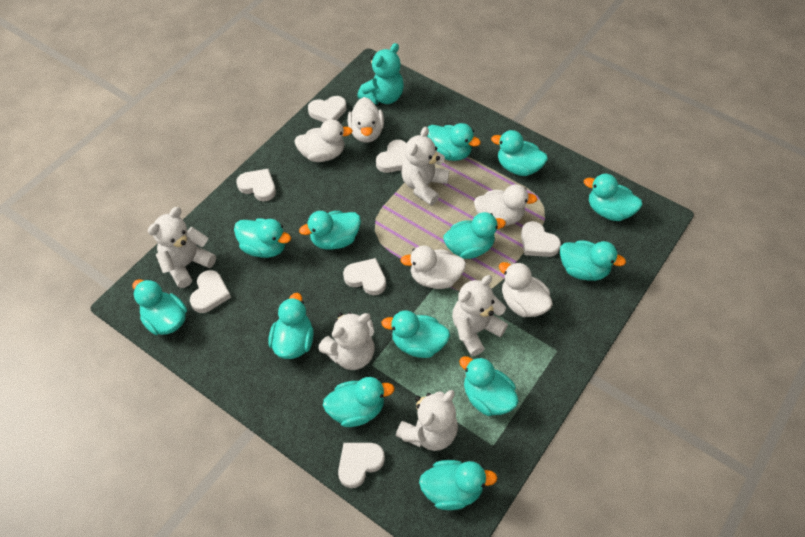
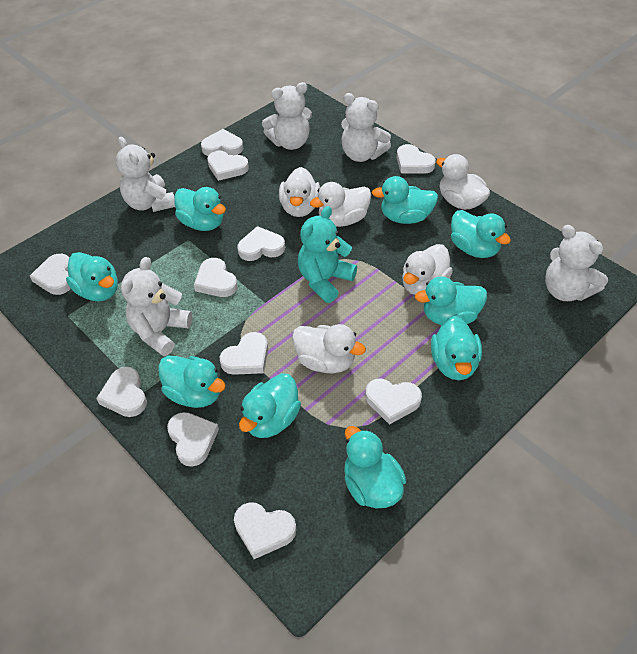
turquoise duck: [133,279,187,335] [234,218,291,258] [268,293,314,359] [299,211,361,250] [323,377,394,427] [381,310,450,358] [419,460,497,510] [427,123,481,161] [443,212,506,259] [459,356,519,416] [491,130,548,176] [560,240,626,281] [584,174,642,221] = 13 -> [66,252,118,301] [158,356,226,408] [174,187,226,231] [239,373,301,438] [344,426,406,508] [372,176,438,224] [415,277,487,325] [431,316,482,380] [451,210,511,258] = 9
white heart: [190,270,231,313] [236,169,276,201] [308,96,347,122] [338,443,385,488] [343,258,386,295] [376,140,407,173] [521,221,561,257] = 7 -> [30,254,71,295] [96,367,147,417] [167,412,219,467] [194,258,238,297] [201,129,243,156] [207,151,249,181] [220,332,268,375] [234,502,296,559] [237,226,285,261] [365,379,422,425] [397,144,436,174] = 11

